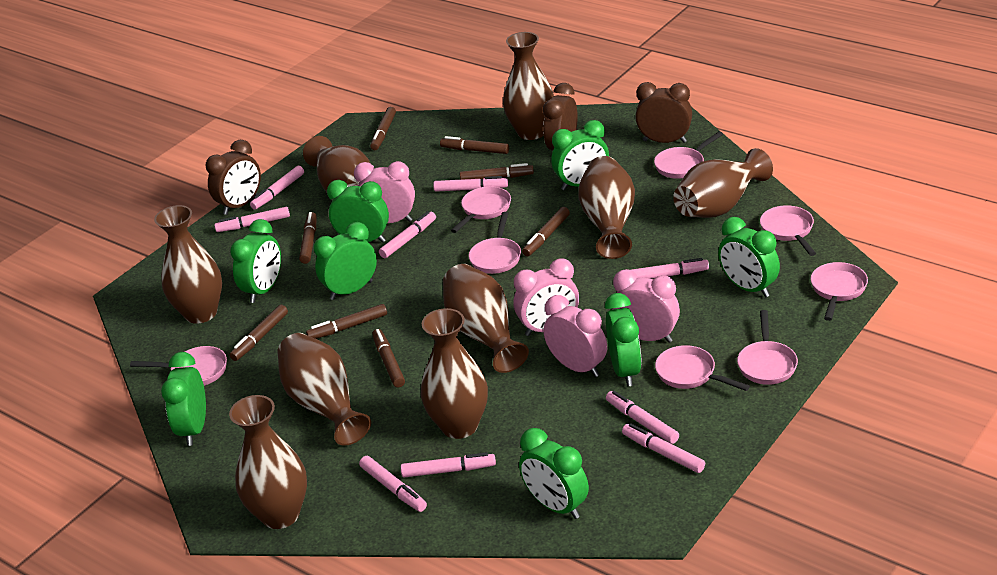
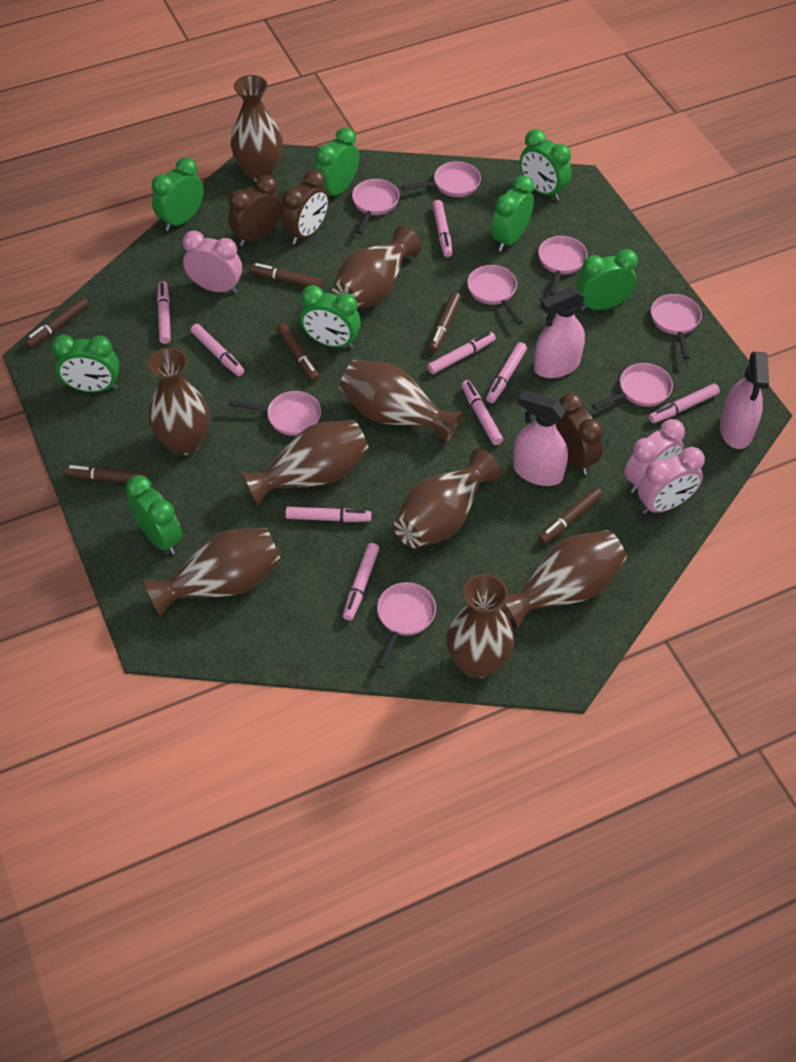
brown marker: [229,305,288,361] [299,212,317,264] [306,304,387,339] [370,107,396,150] [372,329,405,387] [440,136,509,154] [460,163,534,180] [522,207,570,256] = 8 -> [25,297,89,348] [64,465,149,483] [250,263,324,289] [277,323,320,382] [428,292,461,353] [538,487,602,544] = 6
pink clock: [354,161,415,223] [514,259,579,336] [543,295,607,377] [612,269,680,343] = 4 -> [183,230,242,294] [624,419,685,493] [638,447,705,514] = 3
pink spray bottle: none = 0 -> [513,390,568,486] [534,286,585,378] [720,352,769,449] = 3

